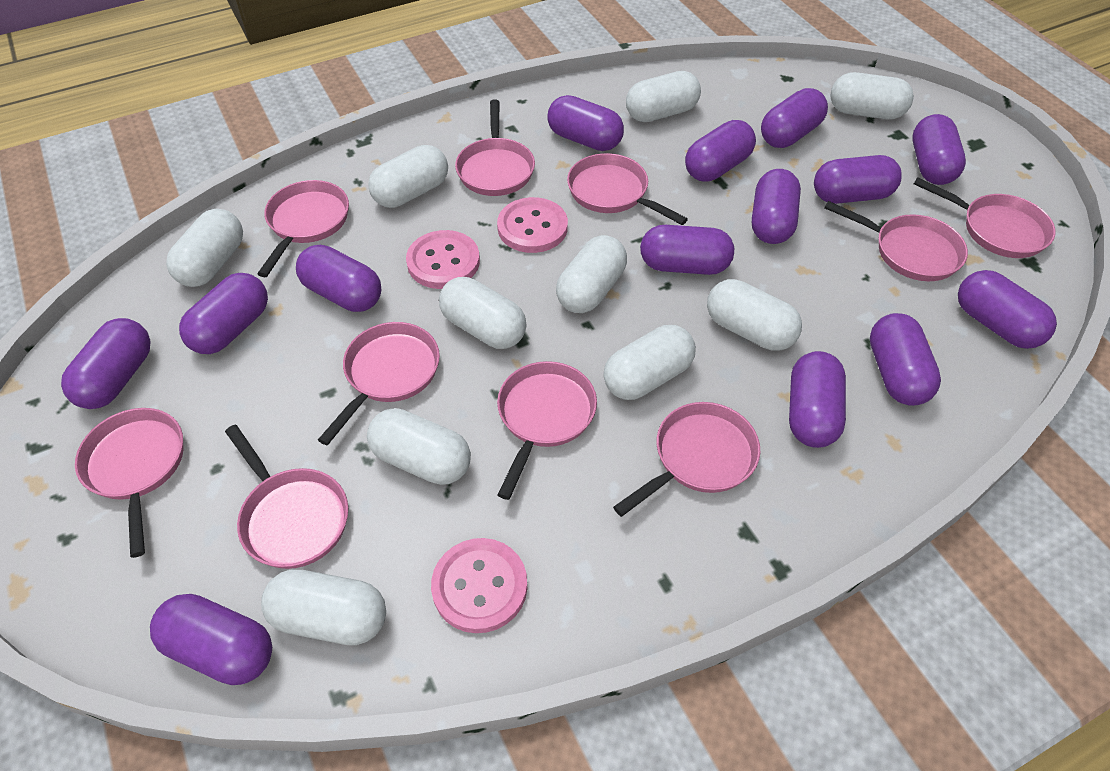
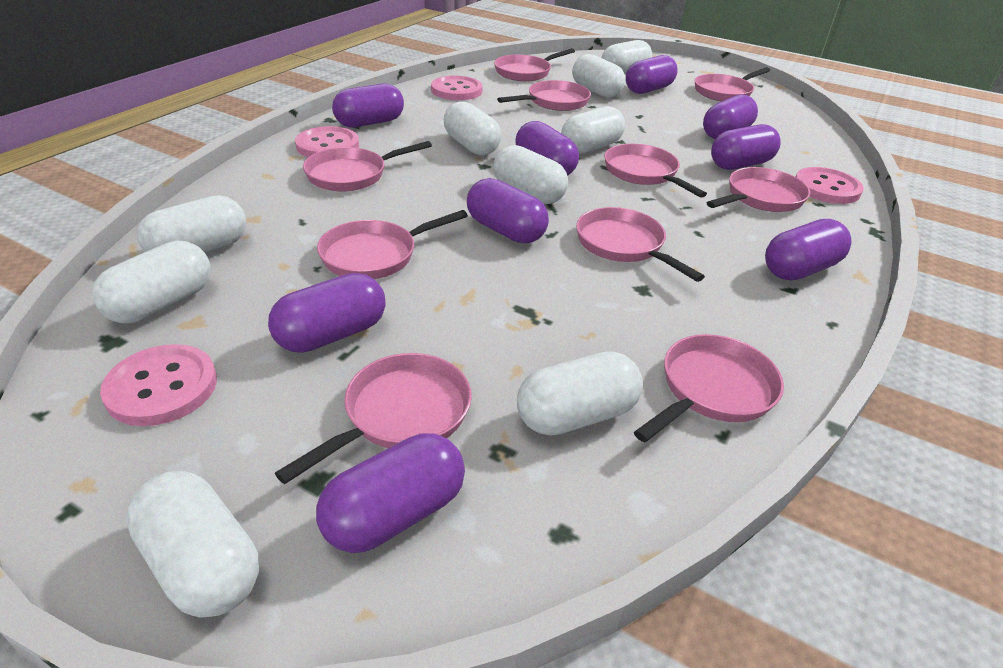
pink button: [406,230,480,289] [431,538,527,633] [497,197,568,253] = 3 -> [100,344,217,426] [295,126,359,157] [431,76,483,100] [796,167,864,204] = 4
purple capsule: [61,318,151,409] [150,594,272,685] [179,273,268,354] [296,245,381,312] [547,95,624,151] [640,225,734,275] [685,120,756,182] [752,169,801,244] [761,88,828,148] [789,351,846,448] [814,155,902,204] [870,313,941,406] [912,114,966,185] [958,270,1057,349] = 14 -> [268,273,385,353] [316,433,465,553] [332,83,404,128] [467,178,549,243] [515,121,579,176] [626,55,678,94] [703,94,758,139] [711,124,781,170] [765,219,852,281] = 9
white capsule: [166,209,243,287] [261,569,386,645] [367,408,471,485] [368,145,448,208] [439,277,527,349] [556,235,627,313] [603,325,696,400] [626,71,701,122] [707,279,802,351] [830,72,914,119] = 10 -> [92,240,211,323] [126,471,259,618] [137,195,246,253] [444,101,501,155] [493,145,568,204] [517,351,643,435] [561,106,625,154] [572,54,625,98] [602,40,652,74] = 9

